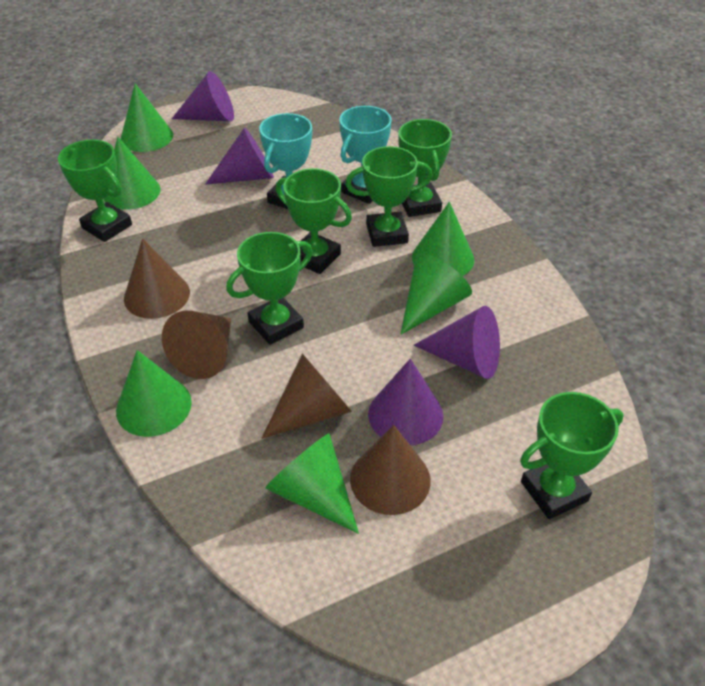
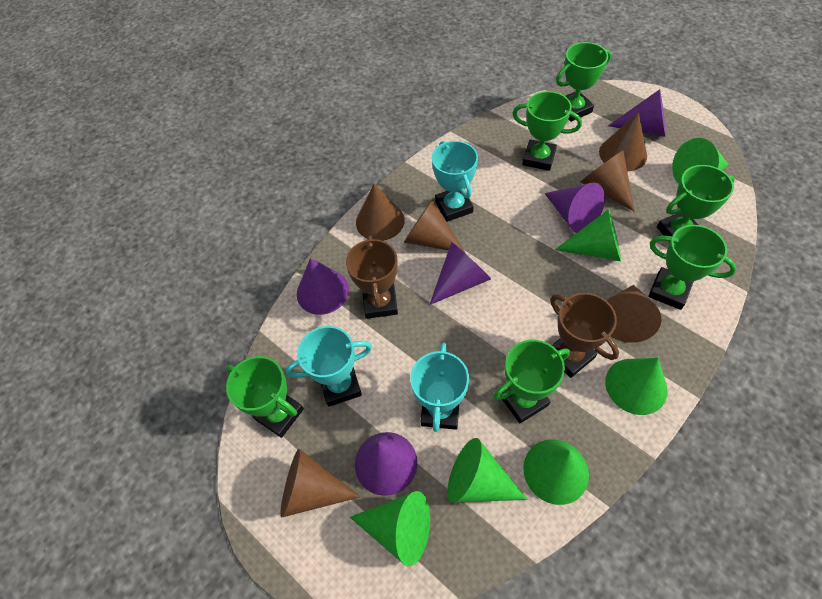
brown cone: [124,238,190,319] [162,311,231,379] [261,354,352,439] [350,425,431,515] = 4 -> [280,449,361,518] [356,184,405,241] [404,199,465,253] [580,151,635,212] [599,112,647,171] [607,285,662,343] = 6
brown trophy: none = 0 -> [346,236,398,319] [550,293,619,378] = 2
purple cone: [172,71,234,121] [205,127,274,185] [368,358,443,445] [414,306,500,379] = 4 -> [297,258,349,315] [355,432,417,496] [429,242,491,305] [545,182,605,233] [608,89,666,137] = 5
turquoise trophy: [259,113,312,209] [339,106,391,204] = 2 -> [286,326,372,407] [410,343,469,432] [432,141,478,222] = 3

